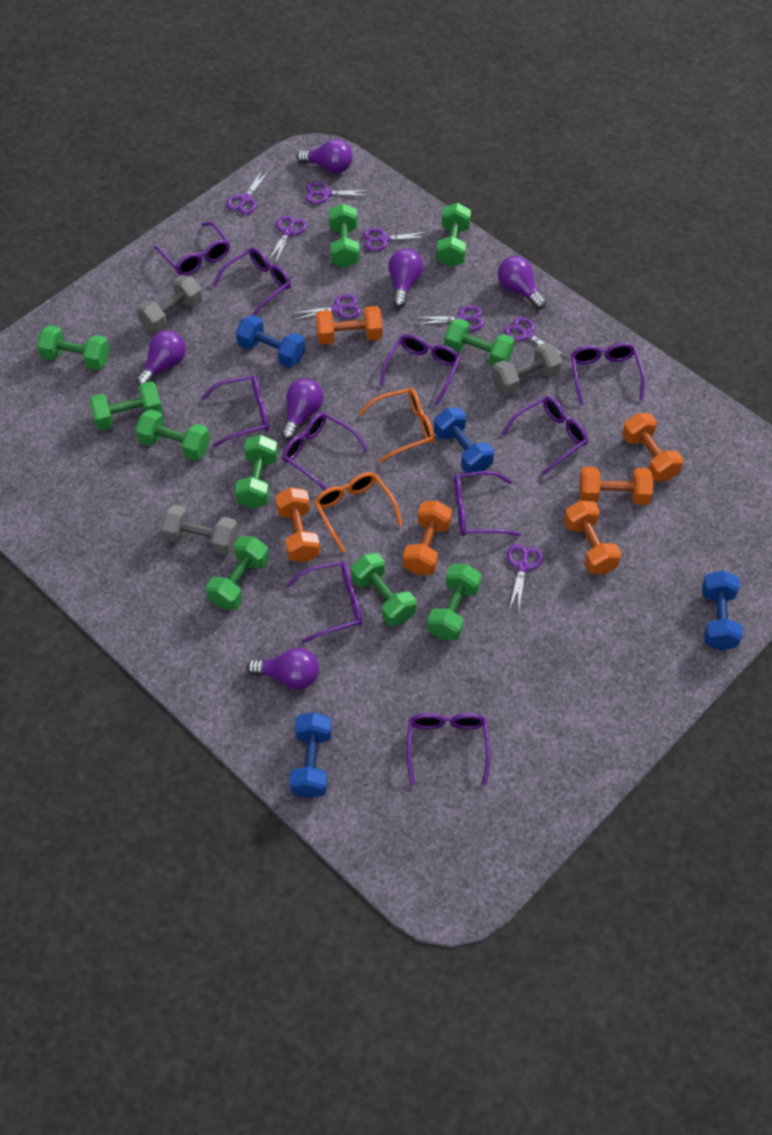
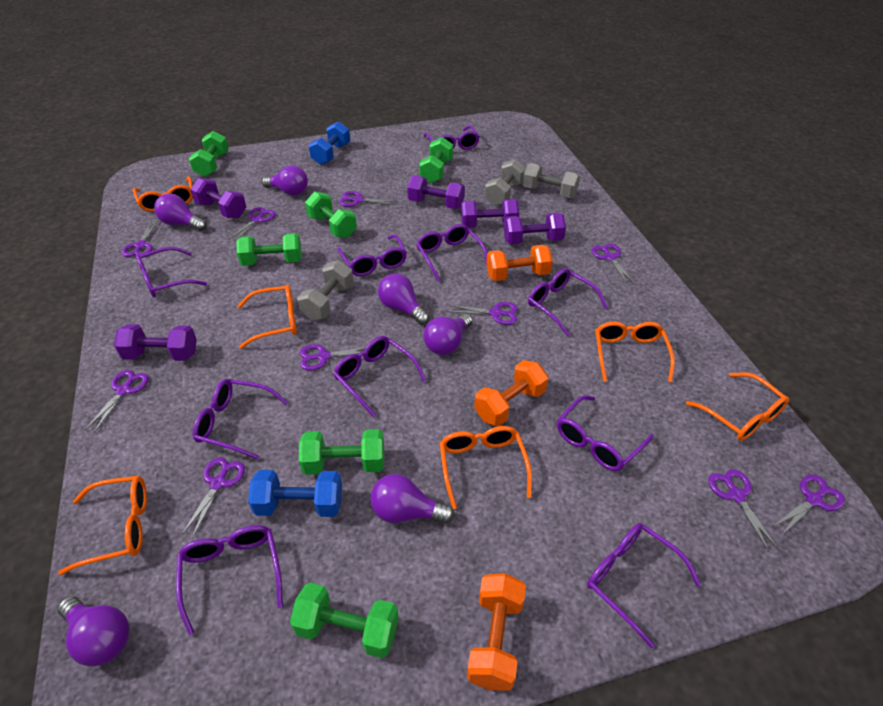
blue dumbbell: [236,315,305,368] [289,712,332,798] [434,408,494,473] [702,570,743,650] = 4 -> [248,470,342,517] [309,122,350,165] = 2
green dumbbell: [37,325,110,370] [89,382,163,430] [135,409,210,461] [206,536,269,610] [235,435,278,508] [329,203,360,268] [351,553,416,626] [427,564,481,641] [436,203,471,267] [444,318,515,366] = 10 -> [189,131,229,177] [236,233,302,266] [290,583,399,658] [299,429,384,475] [305,192,357,238] [419,137,453,183] = 6
orange dumbbell: [276,487,320,562] [316,306,383,345] [403,501,452,575] [564,500,622,574] [579,467,653,505] [622,413,684,481] = 6 -> [467,573,526,691] [474,360,548,426] [486,245,553,281] = 3
orange glasses: [314,472,402,553] [359,388,434,462] = 2 -> [58,476,147,575] [133,176,193,212] [237,285,297,349] [440,426,532,509] [595,322,675,382] [686,372,789,441] = 6
purple dumbbell: none = 0 -> [114,324,197,361] [191,178,246,218] [407,175,465,209] [461,199,519,228] [504,213,566,245] = 5
purple scissors: [226,169,269,215] [268,215,307,264] [291,294,361,320] [305,182,370,204] [363,228,429,251] [414,305,484,331] [504,317,567,357] [507,544,543,611] = 8 -> [85,370,149,433] [122,220,158,257] [182,458,245,539] [228,207,276,242] [300,344,366,371] [339,191,397,207] [448,302,518,325] [592,243,634,283] [708,469,779,552] [772,475,845,536] = 10

